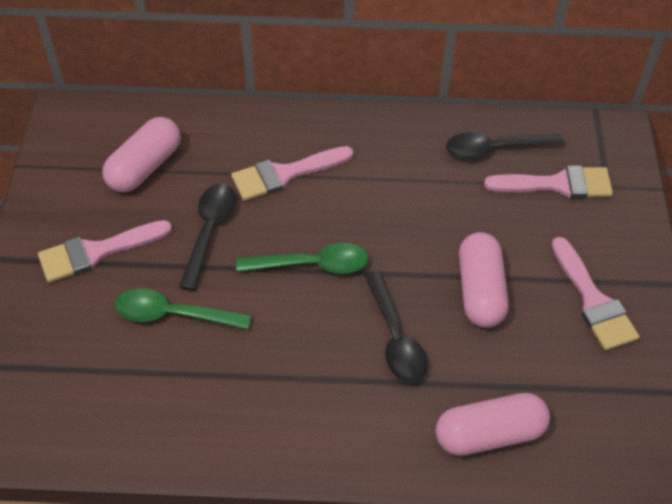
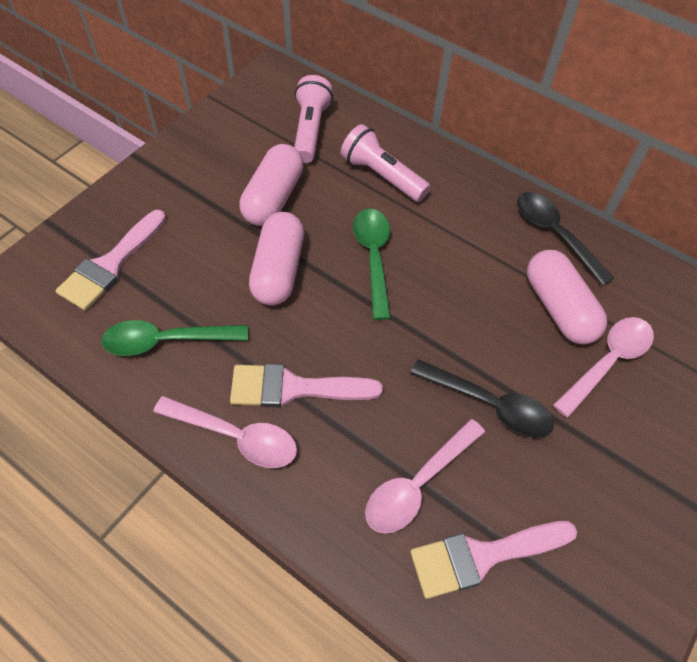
black spoon: [179,184,236,291] [364,271,428,383] [446,132,565,159] = 3 -> [410,359,554,438] [517,192,614,286] = 2
pink brush: [38,220,172,283] [231,146,354,201] [484,165,613,198] [551,237,640,351] = 4 -> [56,210,166,310] [230,364,383,407] [410,521,577,599] = 3
pink flashlight: none = 0 -> [294,75,333,163] [341,124,430,202] = 2
pink spoon: none = 0 -> [153,396,297,468] [365,419,485,533] [553,317,654,418] = 3

